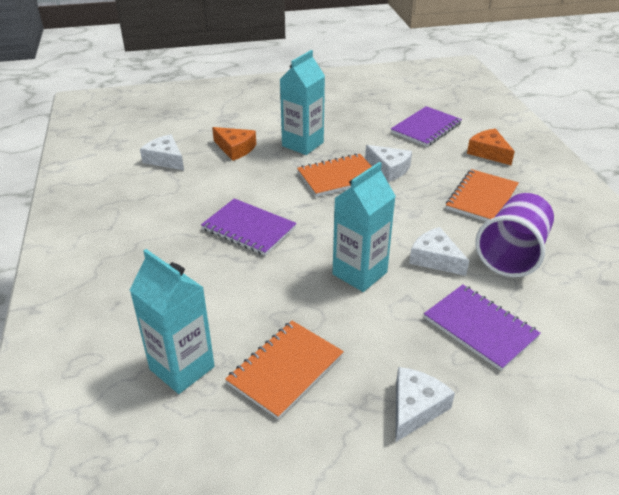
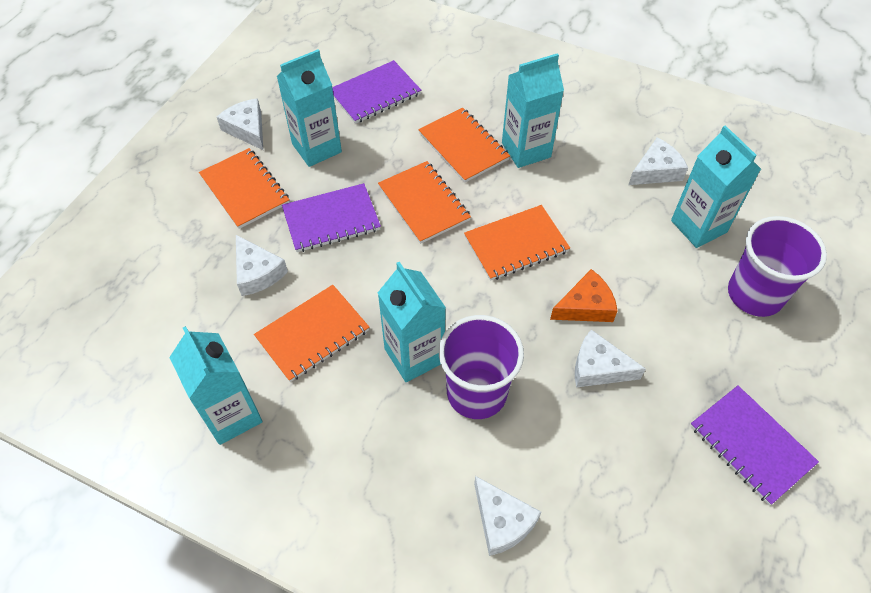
orange cheese: [212,127,256,161] [467,129,515,165] = 2 -> [550,269,618,322] = 1
orange notebook: [225,321,344,420] [297,154,372,197] [446,169,519,221] = 3 -> [199,148,289,229] [254,285,369,382] [378,161,471,244] [418,108,510,183] [464,205,570,281] = 5
purple cup: [475,193,554,277] = 1 -> [439,315,524,419] [728,216,827,317] = 2
turquoise carton: [130,249,215,394] [280,50,325,155] [332,162,396,292] = 3 -> [169,326,263,445] [277,49,342,167] [378,262,446,382] [502,53,564,168] [671,125,761,248] = 5
white cheese: [140,134,184,170] [365,145,412,182] [395,367,455,442] [409,227,469,276] = 4 -> [217,98,263,150] [236,235,288,296] [474,476,541,556] [575,330,646,388] [628,138,688,185] = 5

